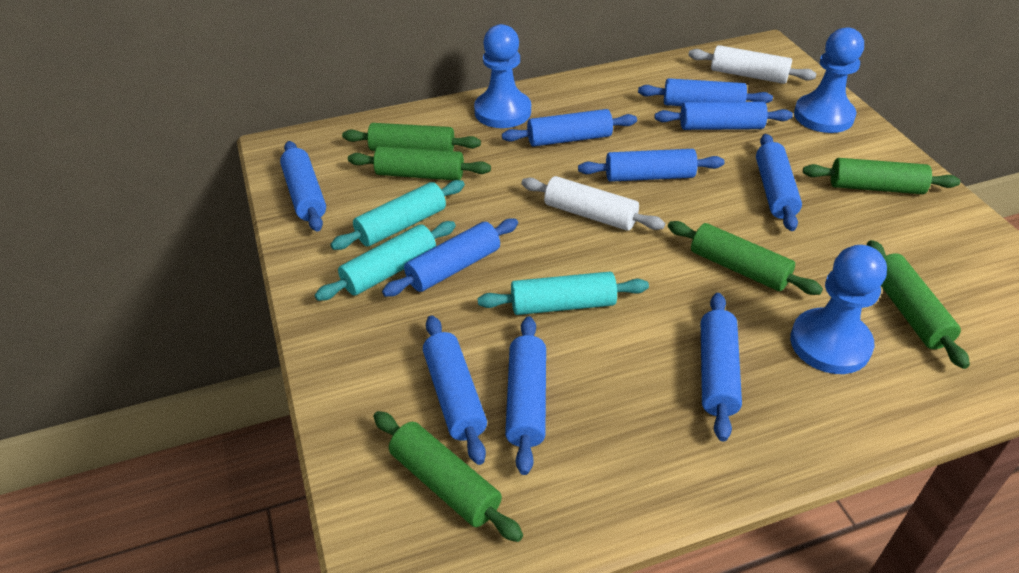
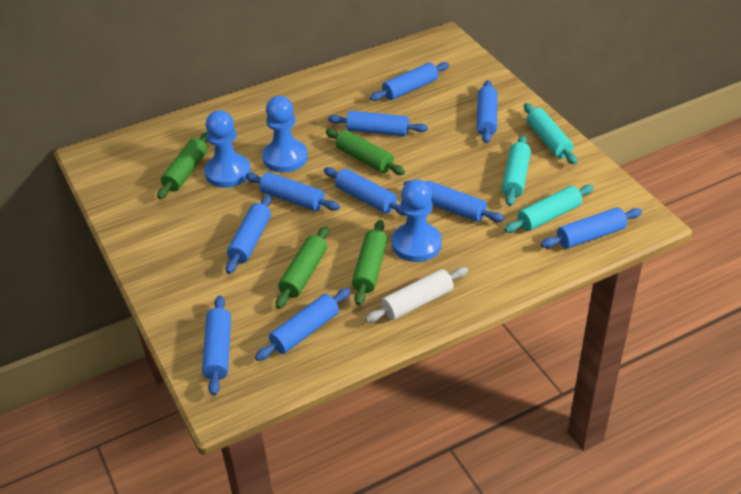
green rolling pin: [342,123,481,151] [348,146,491,180] [373,411,523,542] [668,221,823,295] [803,158,960,194] [867,240,970,369] = 6 -> [157,132,208,199] [276,226,329,309] [326,129,405,175] [352,220,387,305] = 4
white rolling pin: [522,176,665,231] [688,45,817,84] = 2 -> [365,267,468,323] = 1

